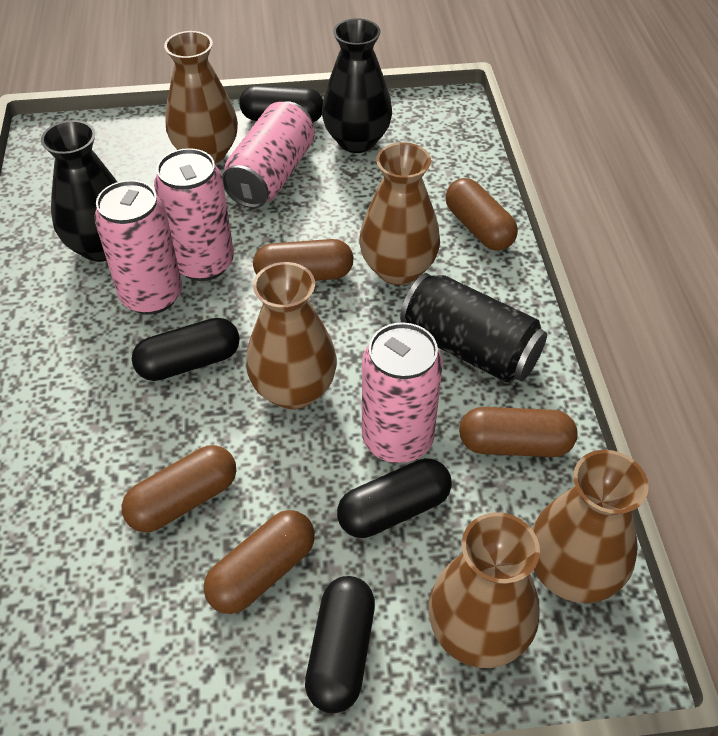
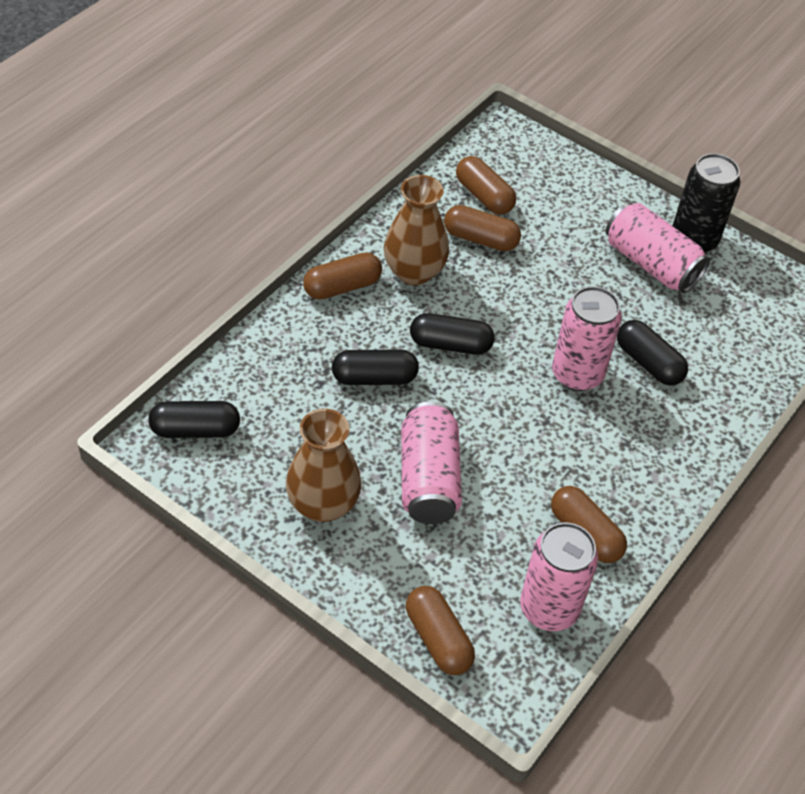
black vase: [41,120,117,262] [322,18,392,153] = 2 -> none = 0
brown vase: [164,31,238,164] [246,262,337,410] [359,142,440,285] [428,512,540,668] [531,450,649,603] = 5 -> [286,409,361,522] [384,175,449,285] = 2

